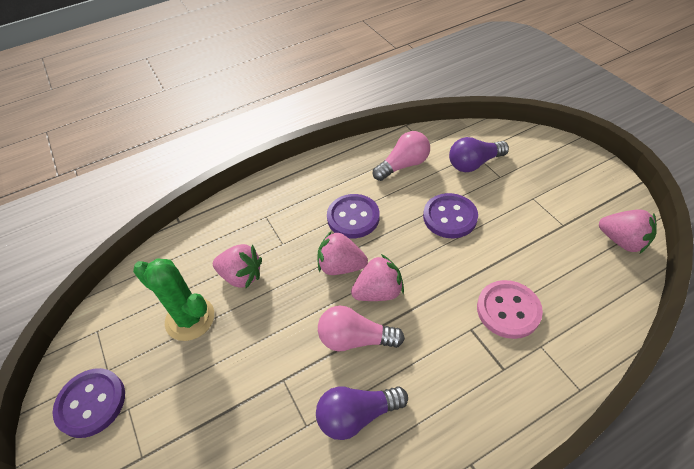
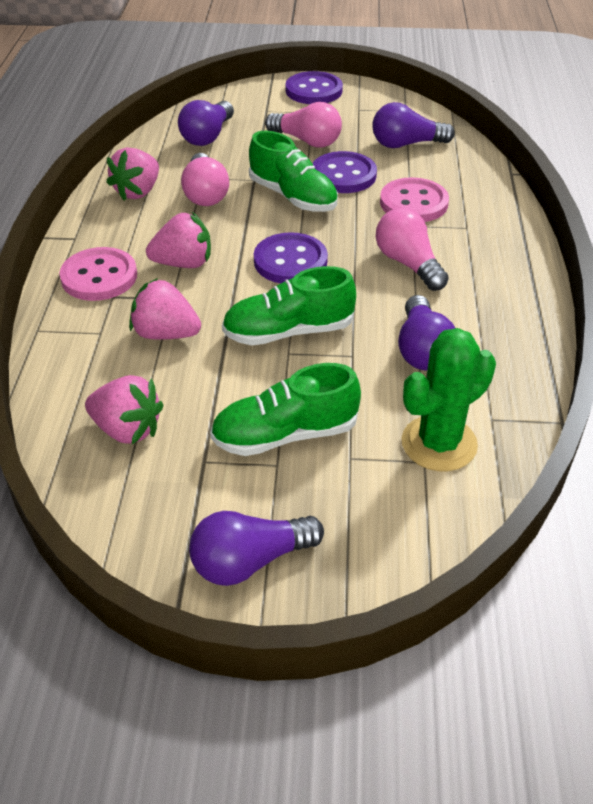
green shoe: none = 0 -> [210,363,361,456] [222,266,356,345] [249,131,338,212] = 3
pink button: [477,280,543,339] = 1 -> [59,247,137,301] [380,177,449,222] = 2
pink light bulb: [318,306,405,352] [373,131,430,181] = 2 -> [181,153,229,206] [265,102,342,148] [376,208,449,291] = 3
purple light bulb: [316,386,408,440] [449,137,509,172] = 2 -> [178,100,234,146] [189,511,324,586] [372,102,455,148] [398,295,455,371] = 4

